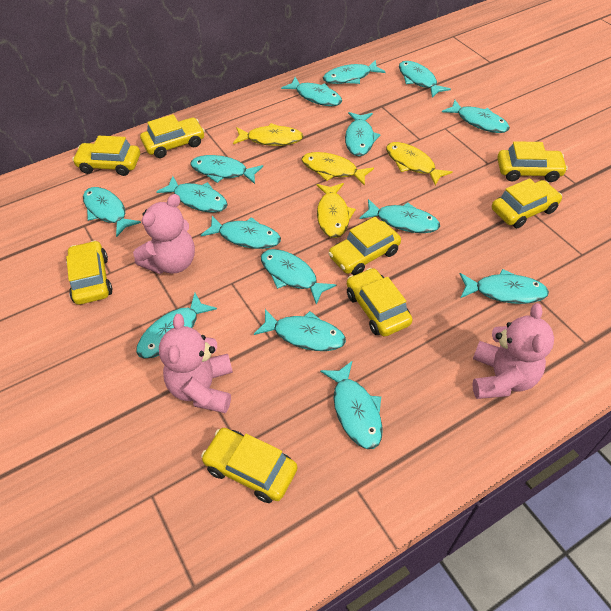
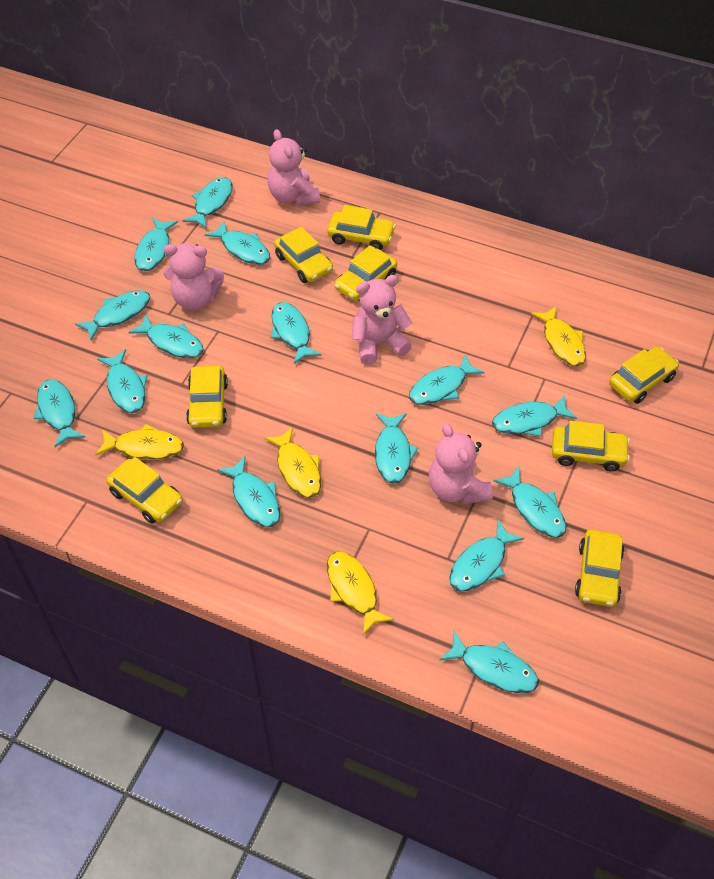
pink teddy bear: [133,194,195,274] [159,314,233,413] [472,303,554,399] = 3 -> [164,243,224,310] [268,129,320,206] [352,275,412,365] [429,423,493,505] = 4

